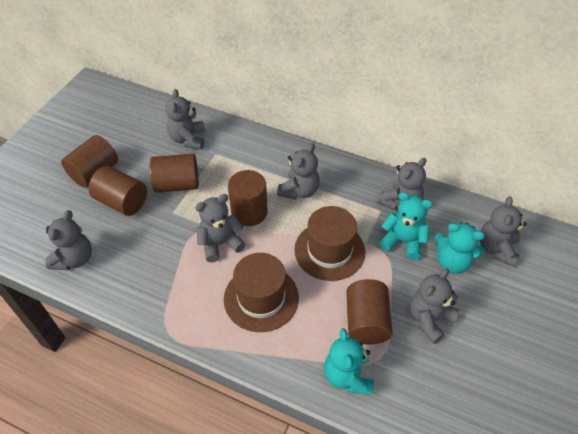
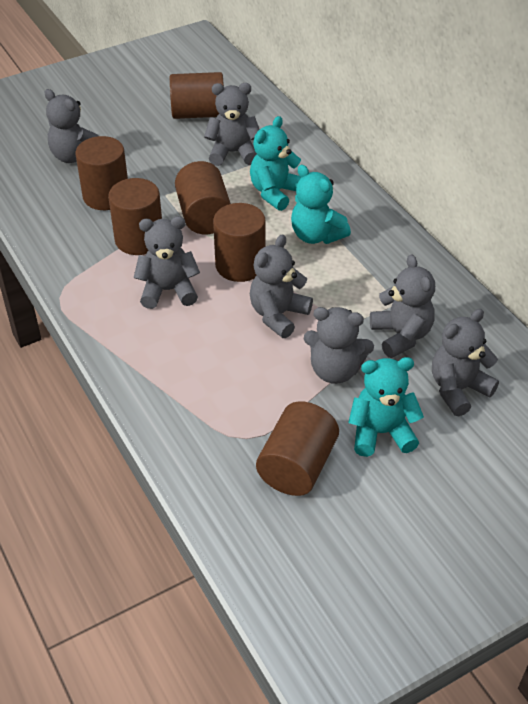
brown cylinder: [61,135,118,187] [88,166,147,216] [150,154,199,193] [228,170,267,226] [346,279,393,345] = 5 -> [75,136,128,210] [108,178,162,255] [170,72,224,119] [175,161,231,234] [213,203,266,282] [256,401,339,496] = 6
brown hat: [224,253,299,332] [294,206,365,281] = 2 -> none = 0

